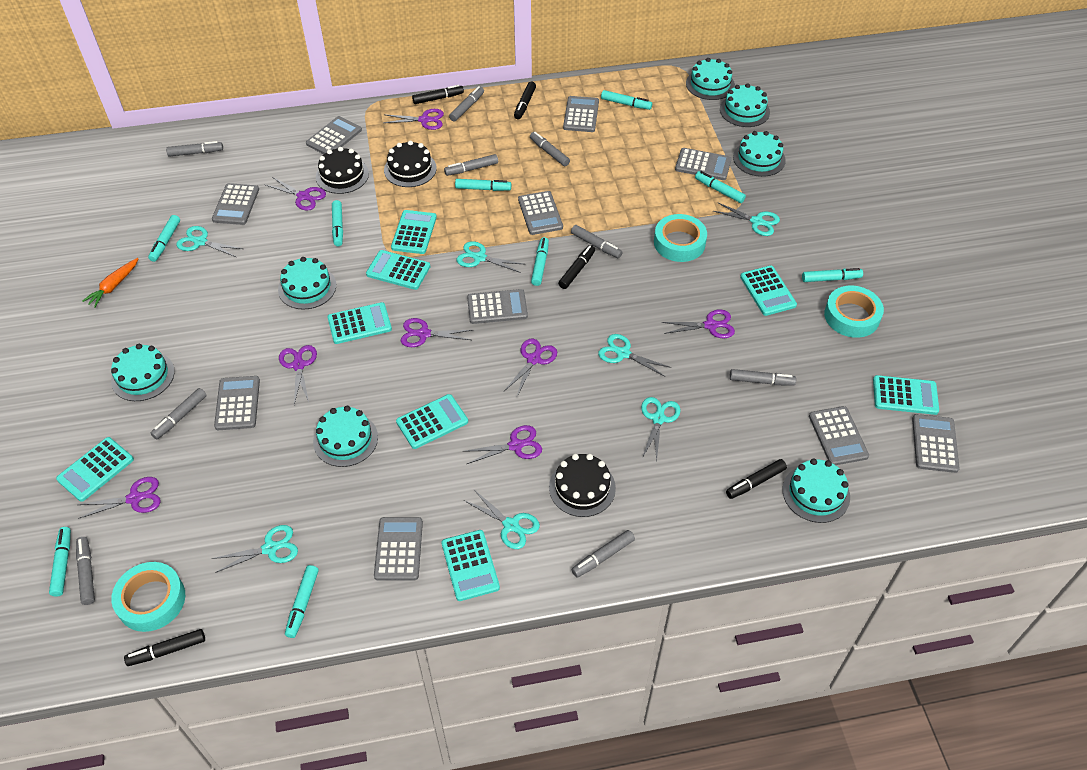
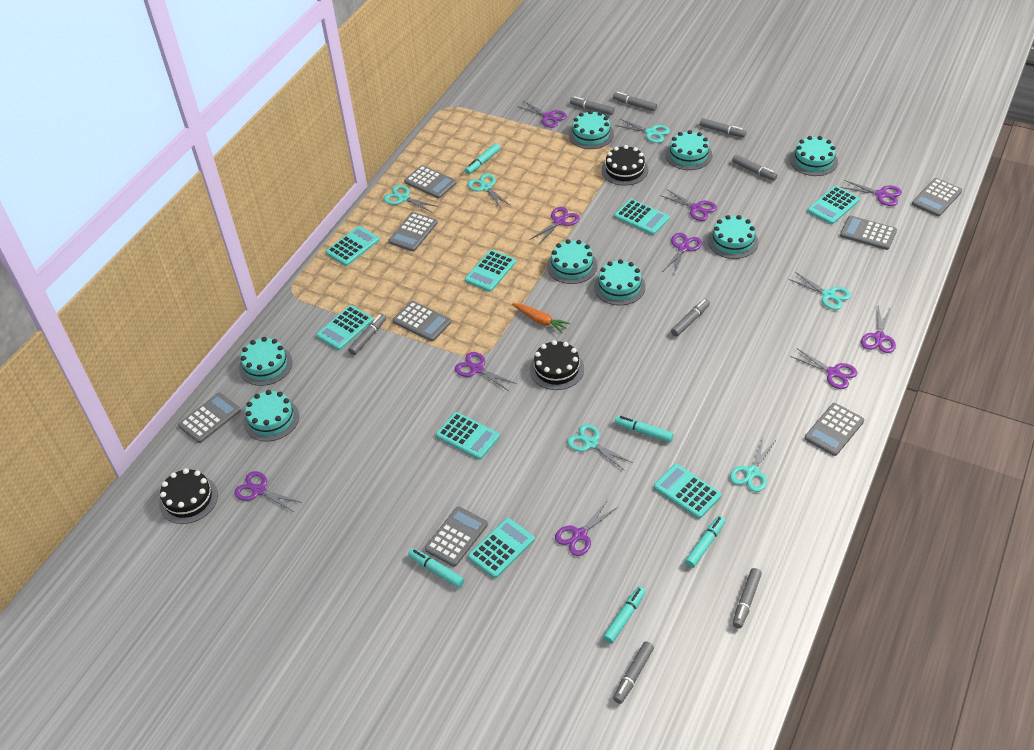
black marker: [124,629,205,666] [412,85,464,104] [514,82,536,119] [558,245,595,289] [726,459,787,499] = 5 -> none = 0
grey calculator: [212,183,259,225] [214,376,260,430] [306,116,362,154] [374,517,423,581] [467,289,528,324] [518,191,563,235] [563,96,599,132] [675,148,732,180] [809,406,869,465] [912,414,959,473] = 10 -> [178,393,241,443] [389,212,438,251] [393,301,451,341] [404,165,456,199] [425,507,488,567] [805,403,864,456] [840,216,897,250] [912,178,962,216] = 8
grey marker: [76,537,95,605] [151,388,207,439] [166,141,223,157] [444,154,498,176] [449,86,484,122] [530,132,570,166] [571,225,623,258] [571,530,635,577] [730,369,796,386] = 9 -> [348,314,386,355] [570,96,615,115] [613,92,657,112] [613,641,654,704] [671,299,710,337] [700,118,746,138] [732,155,777,181] [733,568,762,628] = 8
purple scissors: [78,477,161,519] [266,177,326,211] [279,345,317,405] [384,109,444,130] [401,318,473,347] [463,425,542,464] [504,339,557,396] [662,310,735,338] = 8 -> [234,471,302,512] [455,352,517,391] [517,101,567,128] [531,207,580,245] [555,500,618,556] [660,189,717,221] [663,233,702,274] [790,348,857,389] [841,180,902,206] [861,306,896,353] = 10
turquoise cake: [111,344,175,401] [278,257,336,309] [313,406,378,467] [686,58,735,100] [720,83,770,127] [733,131,786,177] [783,458,850,523] = 7 -> [239,337,293,386] [244,390,299,441] [547,239,598,284] [569,110,614,149] [594,259,646,305] [666,130,712,170] [708,215,759,259] [790,136,838,176] = 8
turquoise marker: [49,527,71,597] [148,215,180,262] [285,565,319,638] [332,200,343,246] [455,179,511,191] [531,237,549,286] [601,90,652,110] [695,171,746,203] [802,268,863,282] = 9 -> [408,548,464,588] [465,143,500,174] [603,586,646,643] [615,416,674,443] [685,515,726,568] = 5
turquoise scissors: [176,226,243,257] [212,525,298,573] [457,241,523,273] [464,490,540,549] [598,334,672,377] [641,397,681,462] [713,202,780,236] = 7 -> [384,185,439,212] [467,173,511,208] [567,424,633,471] [615,119,670,143] [730,438,776,492] [788,272,851,310] = 6
turquoise tape: [111,562,185,632] [654,214,707,262] [824,286,884,338] = 3 -> none = 0

